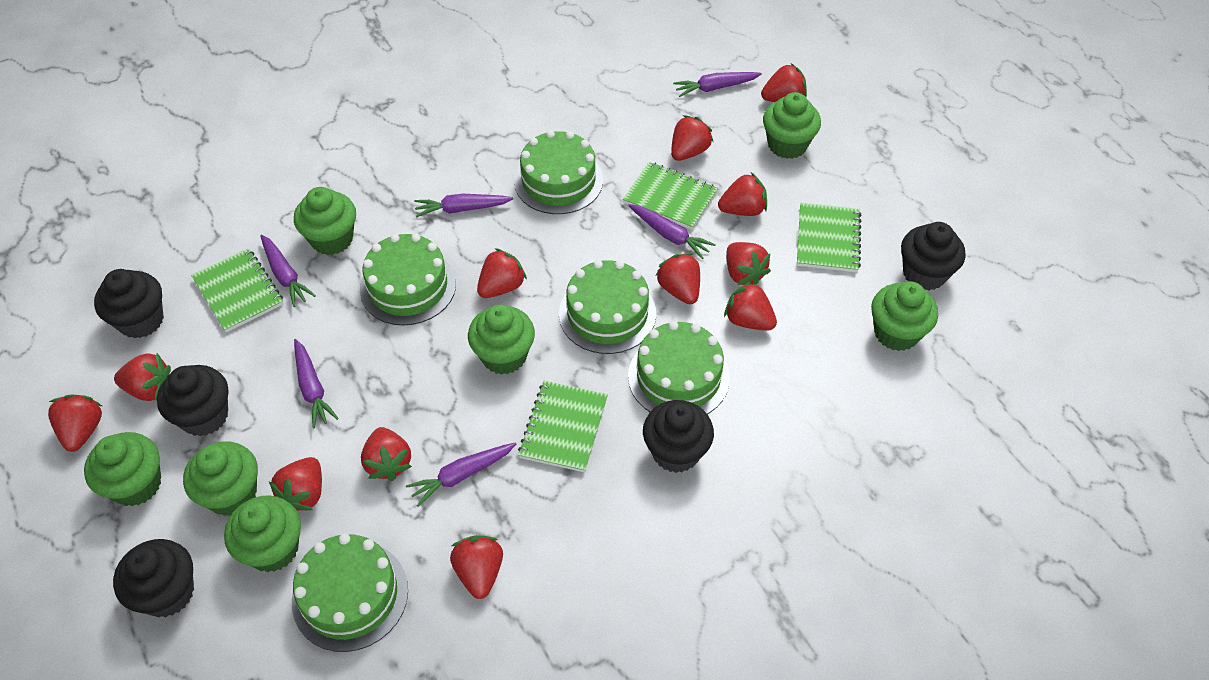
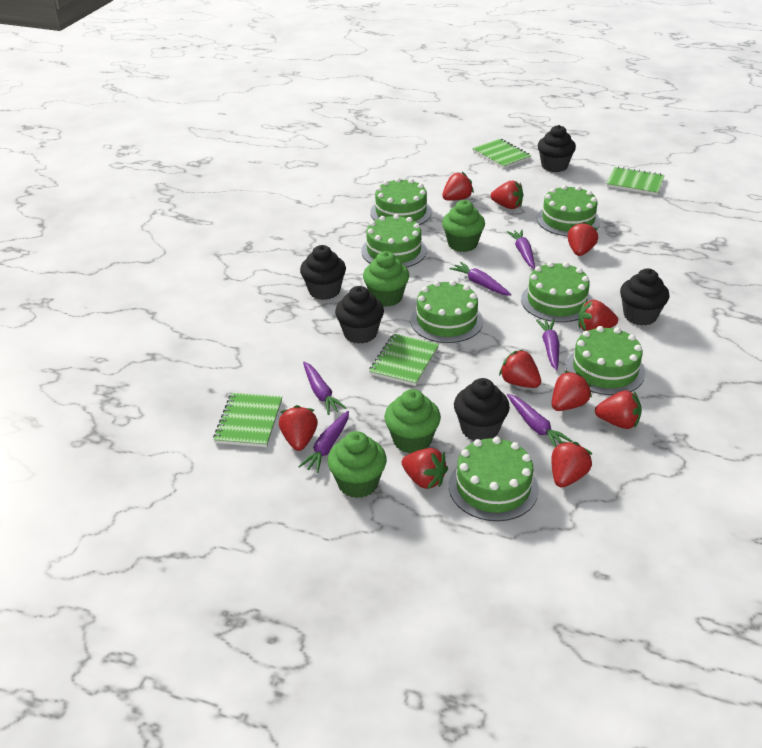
green cake: [292,534,408,652] [360,233,456,326] [514,130,603,214] [559,260,656,354] [628,321,730,414] = 5 -> [361,214,427,268] [370,178,432,225] [411,280,483,343] [449,437,539,521] [521,262,592,322] [537,185,600,236] [566,326,645,395] = 7
green cupcake: [84,432,161,506] [183,441,258,516] [224,495,301,572] [294,187,356,255] [468,305,535,375] [763,92,821,159] [871,281,938,351] = 7 -> [328,431,387,498] [363,251,409,307] [384,389,441,453] [442,200,485,252] = 4
red strawberry: [48,394,102,452] [114,353,171,401] [269,457,322,511] [361,427,412,481] [450,535,503,599] [477,248,527,298] [655,253,700,304] [671,115,713,161] [718,173,767,216] [724,281,777,331] [726,242,771,285] [761,63,807,102] = 12 -> [279,405,318,451] [402,448,448,489] [442,172,474,201] [491,181,523,209] [499,349,541,388] [551,441,592,487] [552,371,592,411] [567,222,598,256] [578,300,618,331] [595,390,642,429] = 10

